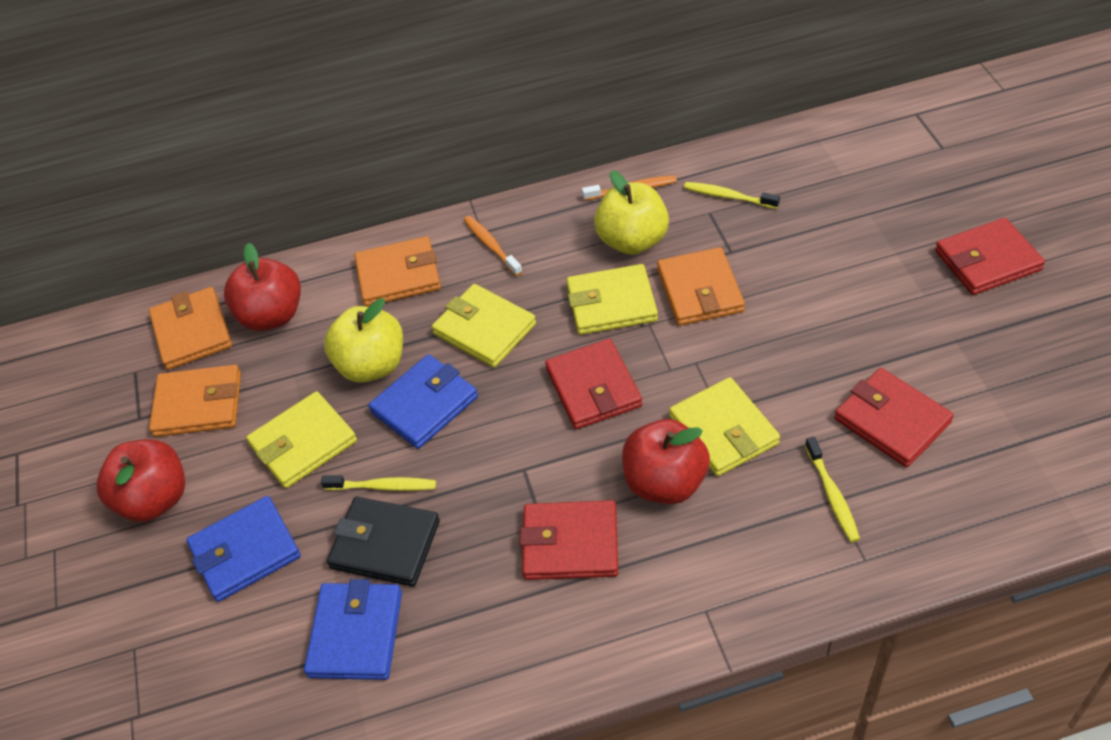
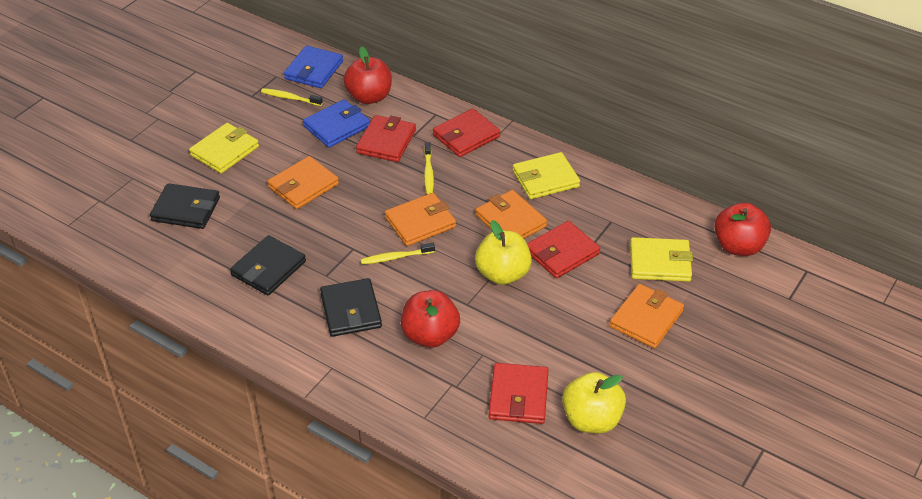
black wallet: [327,497,440,587] = 1 -> [150,183,220,229] [230,235,306,296] [320,278,382,337] = 3
blue wallet: [186,496,301,602] [304,579,402,680] [369,354,478,449] = 3 -> [284,46,343,88] [303,99,370,148] = 2
orange toothbrush: [464,216,522,276] [582,175,677,201] = 2 -> none = 0
yellow wallet: [246,391,357,488] [432,284,536,367] [567,264,658,335] [669,377,780,476] = 4 -> [189,123,259,173] [513,152,580,199] [630,237,693,282] = 3

